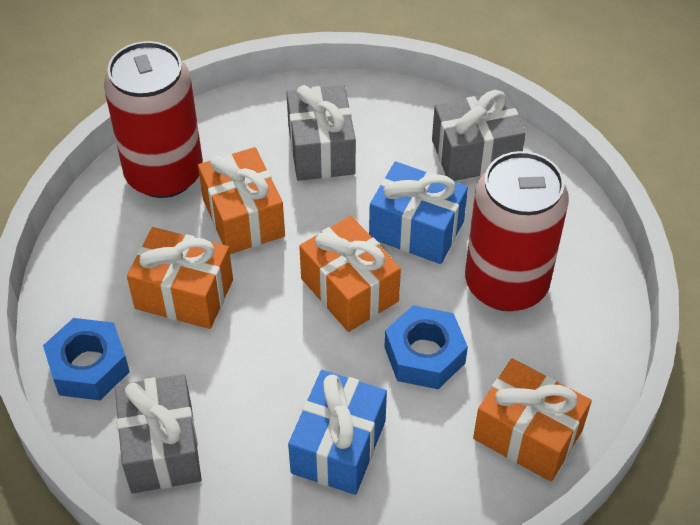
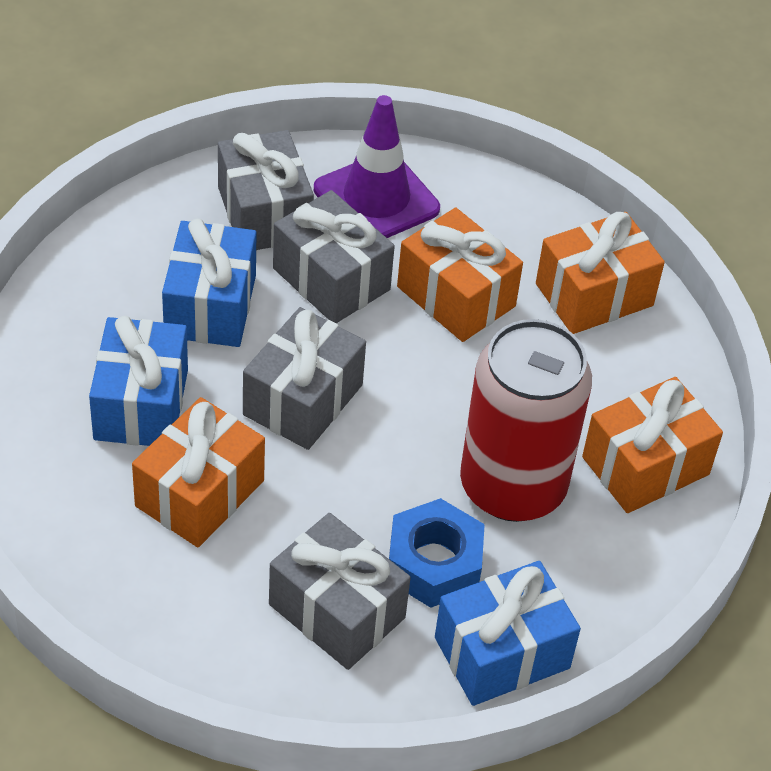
blue gift: [288,370,387,495] [369,161,468,264] = 2 -> [89,316,188,446] [162,218,256,347] [435,561,581,706] = 3
blue nut: [43,318,130,400] [385,305,468,389] = 2 -> [389,498,485,608] = 1
grey gift: [115,374,202,493] [286,85,356,181] [432,90,526,181] = 3 -> [218,130,314,250] [243,307,366,450] [269,513,411,670] [273,190,395,323] = 4
purple traffic cone: none = 0 -> [314,95,440,238] = 1
red can: [104,41,203,198] [465,151,569,311] = 2 -> [460,319,592,522] = 1

